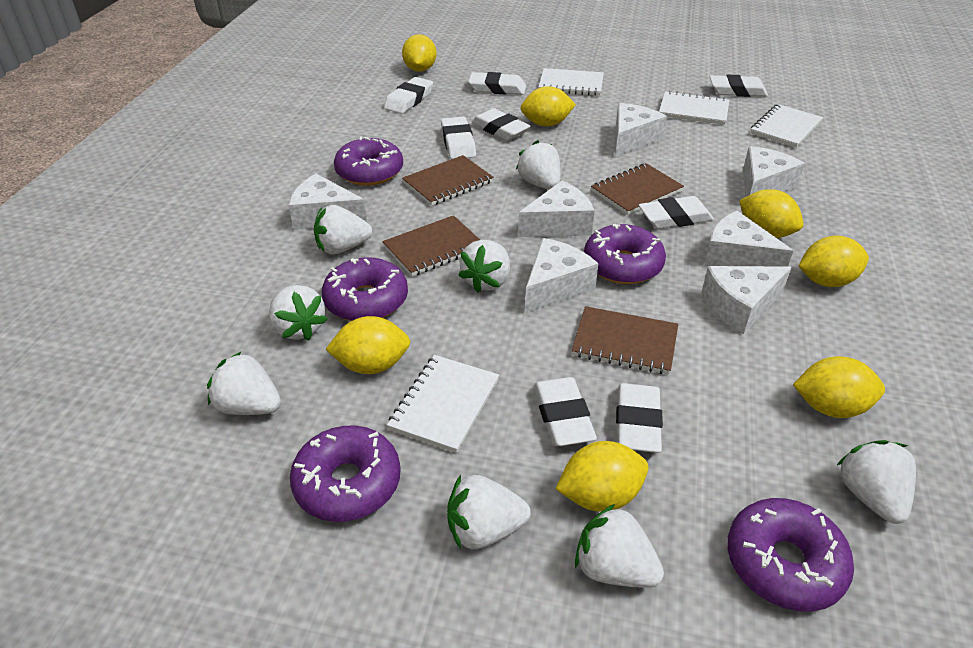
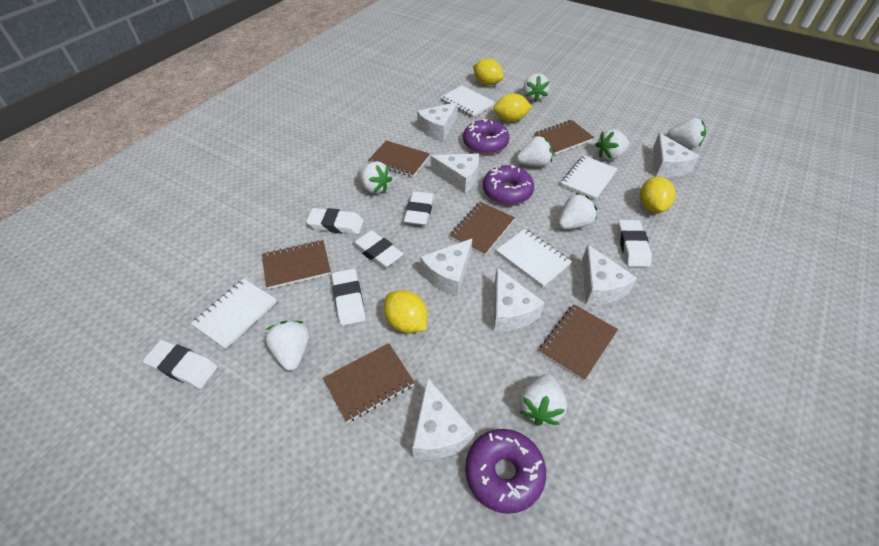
brown notebook: [382,215,480,276] [402,155,494,206] [572,306,678,375] [591,163,684,215] = 4 -> [262,240,331,289] [323,343,415,423] [368,141,430,177] [449,202,515,255] [534,120,594,155] [539,304,618,381] = 6
purple donut: [290,425,401,522] [322,257,408,321] [334,137,403,186] [584,224,666,284] [727,498,854,612] = 5 -> [463,119,510,154] [465,429,546,514] [483,165,534,205] = 3
white eraser: [384,77,433,114] [441,117,476,159] [468,72,526,95] [471,108,530,141] [534,377,597,446] [616,383,663,453] [639,196,714,229] [709,75,768,97] = 8 -> [143,340,218,388] [306,208,364,234] [332,268,365,326] [352,230,403,268] [404,191,434,225] [617,220,652,267] = 6
yellow lemon: [326,316,410,374] [402,34,437,72] [520,86,576,127] [556,441,649,512] [739,189,804,238] [793,356,885,418] [799,236,869,287] = 7 -> [384,290,428,333] [473,58,504,86] [493,93,532,122] [640,177,676,213] = 4

